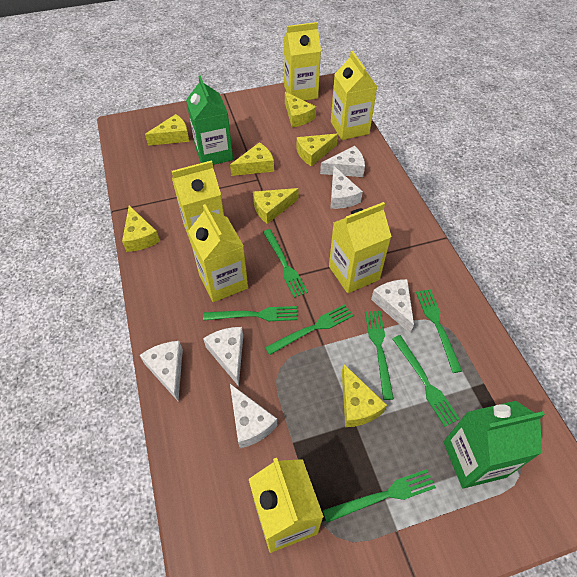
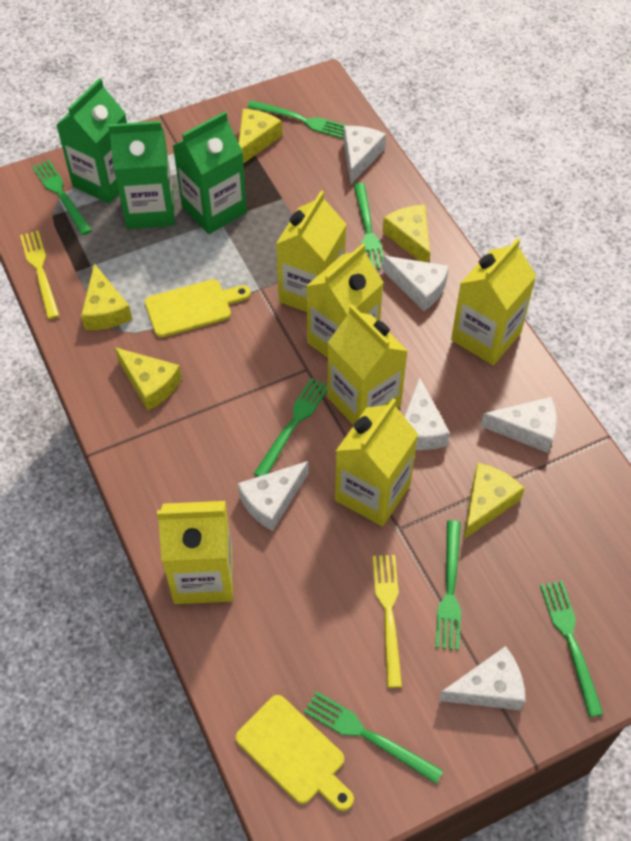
green carton: [186,76,233,165] [444,401,545,488] = 2 -> [56,78,127,204] [108,121,175,229] [173,112,247,234] = 3
yellow cheese: [122,206,160,252] [145,114,189,146] [230,142,274,176] [253,188,299,224] [285,92,316,127] [297,133,338,166] [342,363,387,427] = 7 -> [81,263,132,330] [115,347,182,411] [239,109,282,164] [383,205,430,263] [464,463,525,539] = 5
yellow cutting board: none = 0 -> [145,279,251,338] [235,695,354,811] = 2
yellow fork: none = 0 -> [20,231,60,319] [373,555,402,688] = 2

